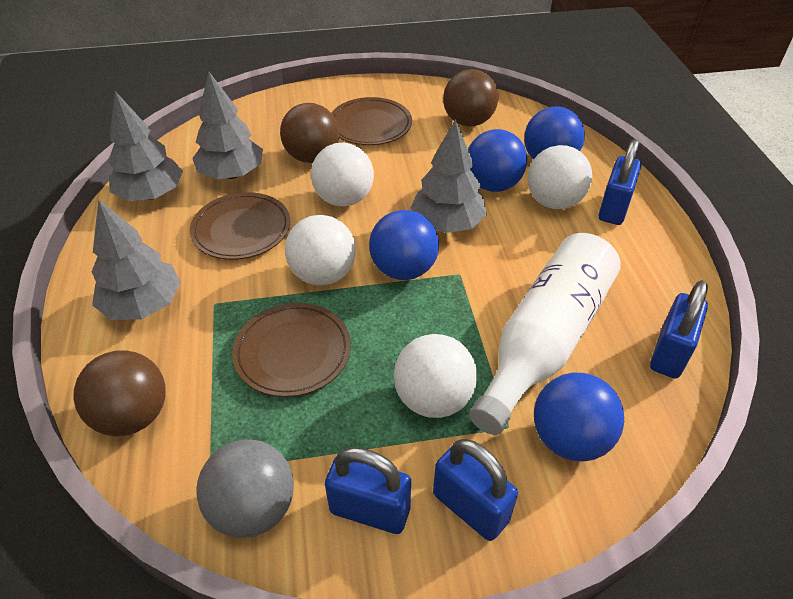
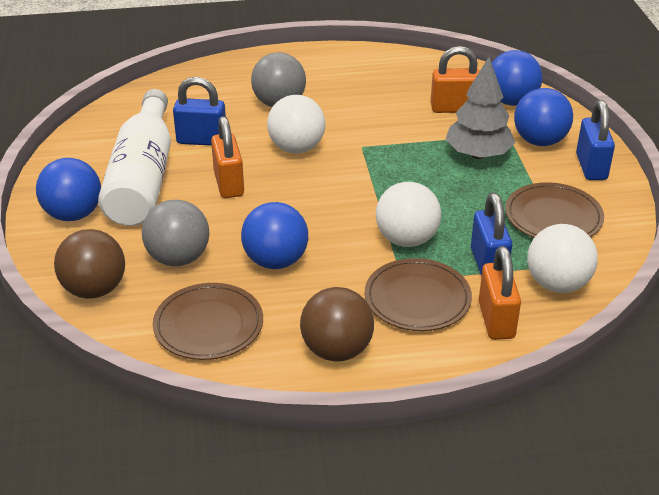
blue padlock: [325,447,411,534] [433,439,518,541] [598,139,642,225] [650,280,708,379] = 4 -> [173,77,226,146] [471,193,512,276] [576,100,615,180] = 3
brown ball: [73,350,166,436] [280,103,339,163] [443,69,499,127] = 3 -> [54,229,125,299] [300,287,374,362] = 2
grey ball: [196,439,294,538] = 1 -> [142,200,209,266] [251,52,306,107] = 2
grey tree: [92,199,181,320] [108,91,183,201] [192,72,263,179] [410,119,487,233] = 4 -> [446,57,515,159] = 1
orange padlock: none = 0 -> [211,116,244,198] [431,46,480,113] [479,246,521,340] = 3
white ball: [285,215,356,285] [311,143,374,207] [394,334,477,418] [527,145,592,209] = 4 -> [267,95,325,153] [376,182,441,247] [527,224,598,293] = 3

